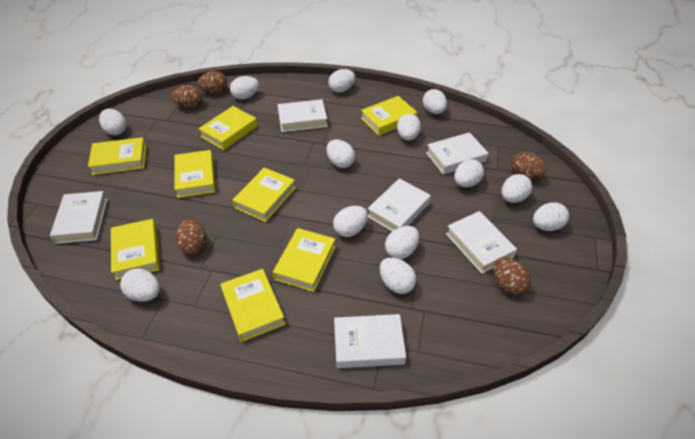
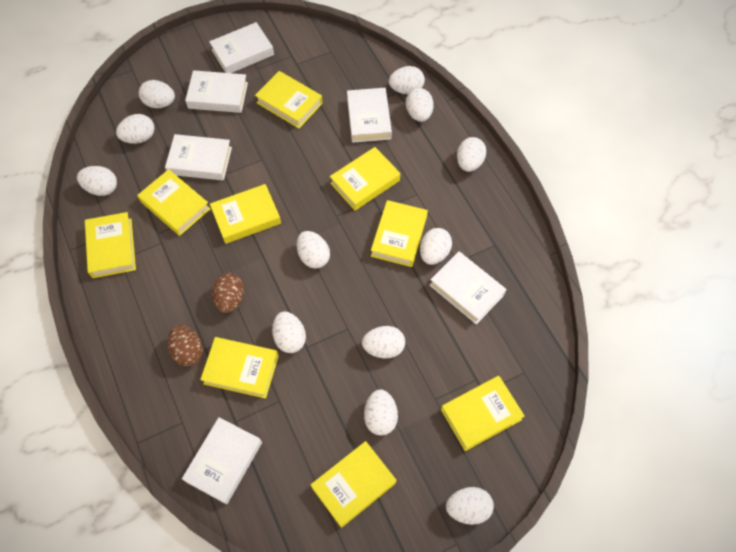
brown egg: [172,85,203,108] [176,219,206,255] [197,71,227,94] [493,257,531,295] [511,152,546,179] = 5 -> [168,325,203,366] [212,273,244,313] = 2
white egg: [99,109,126,135] [120,268,160,302] [230,76,259,100] [327,139,355,168] [328,69,355,93] [333,206,368,237] [380,258,416,294] [385,226,419,259] [397,114,421,140] [423,89,447,114] [454,159,484,187] [502,174,532,203] [533,202,569,231] = 13 -> [77,166,117,196] [116,114,155,144] [139,80,175,108] [272,311,306,353] [297,231,330,269] [362,326,405,359] [364,389,398,435] [389,66,425,94] [406,88,434,122] [420,228,452,265] [446,487,494,525] [457,137,486,172] = 12
yellow book: [88,137,146,175] [111,219,160,280] [174,150,215,198] [198,106,257,150] [220,269,285,342] [233,167,295,222] [273,228,336,292] [361,96,417,136] = 8 -> [85,212,136,278] [138,169,210,236] [200,337,279,399] [210,184,281,244] [255,71,322,129] [311,441,396,528] [330,147,400,211] [371,200,428,267] [441,376,525,451] = 9

